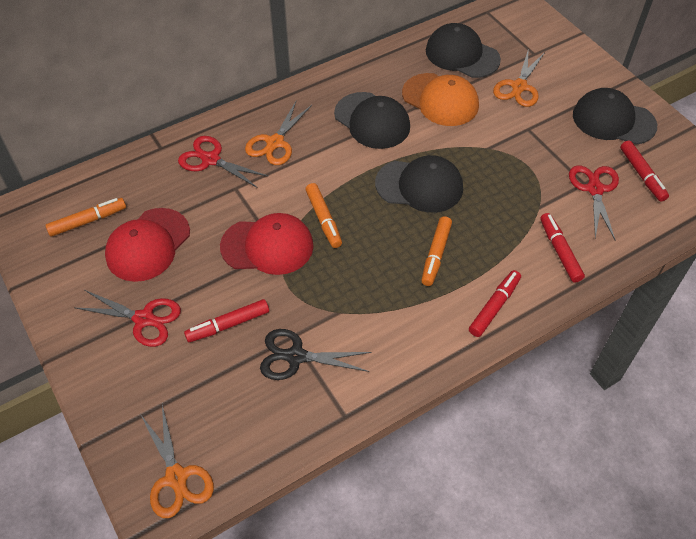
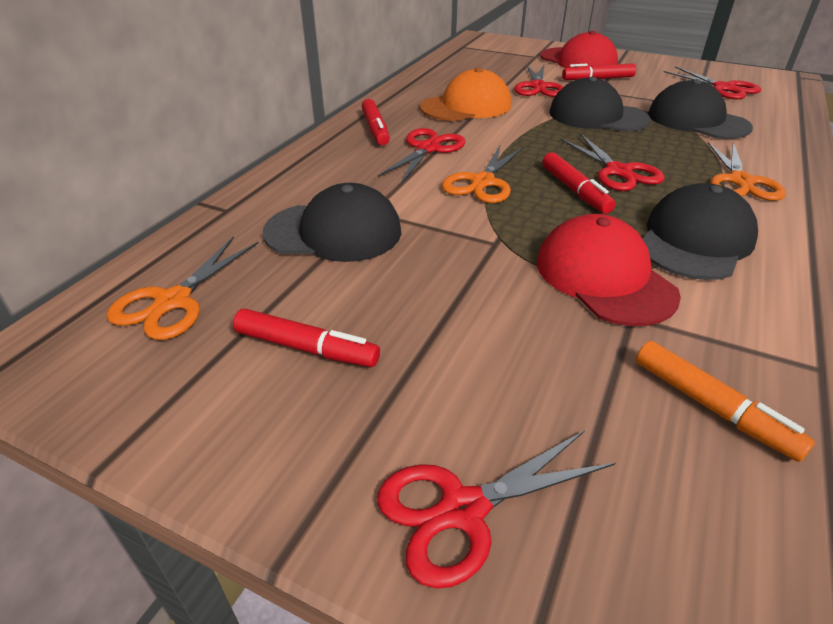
black scissors: [260,329,371,380] = 1 -> none = 0
orange marker: [45,198,126,237] [305,183,342,248] [421,216,452,286] = 3 -> [636,341,815,462] = 1
red scissors: [76,290,181,347] [178,136,269,188] [569,165,619,240] = 3 -> [377,430,616,589] [378,128,465,184] [514,64,563,97] [560,133,664,191] [663,66,761,99] = 5

